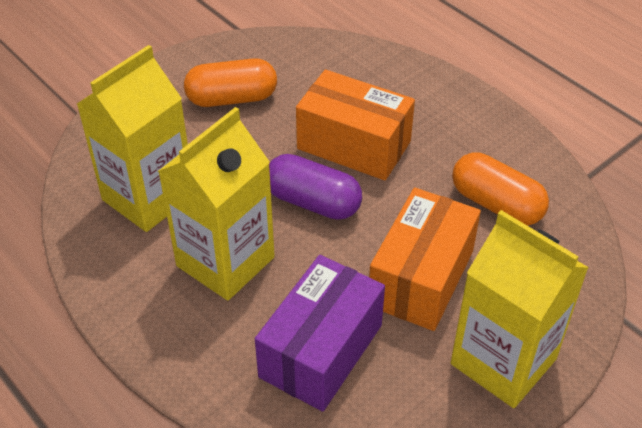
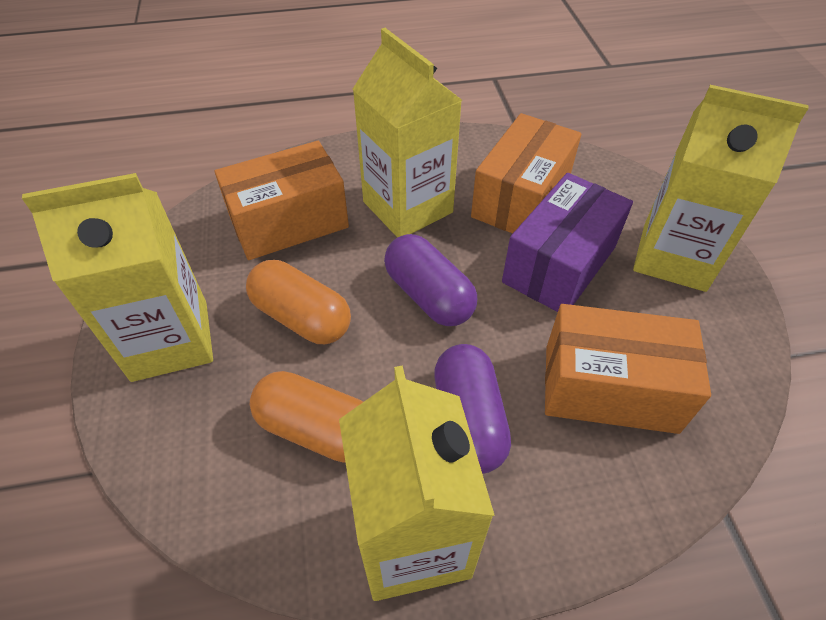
orange box: [296,70,415,180] [369,188,481,331] = 2 -> [215,141,349,260] [471,113,581,234] [545,304,711,434] = 3
purple capsule: [269,154,362,220] = 1 -> [384,234,477,326] [434,344,511,474] = 2
yellow carton: [77,45,188,232] [158,107,275,301] [451,210,589,408] = 3 -> [22,173,213,382] [339,366,495,601] [353,28,462,237] [633,85,809,292] = 4

